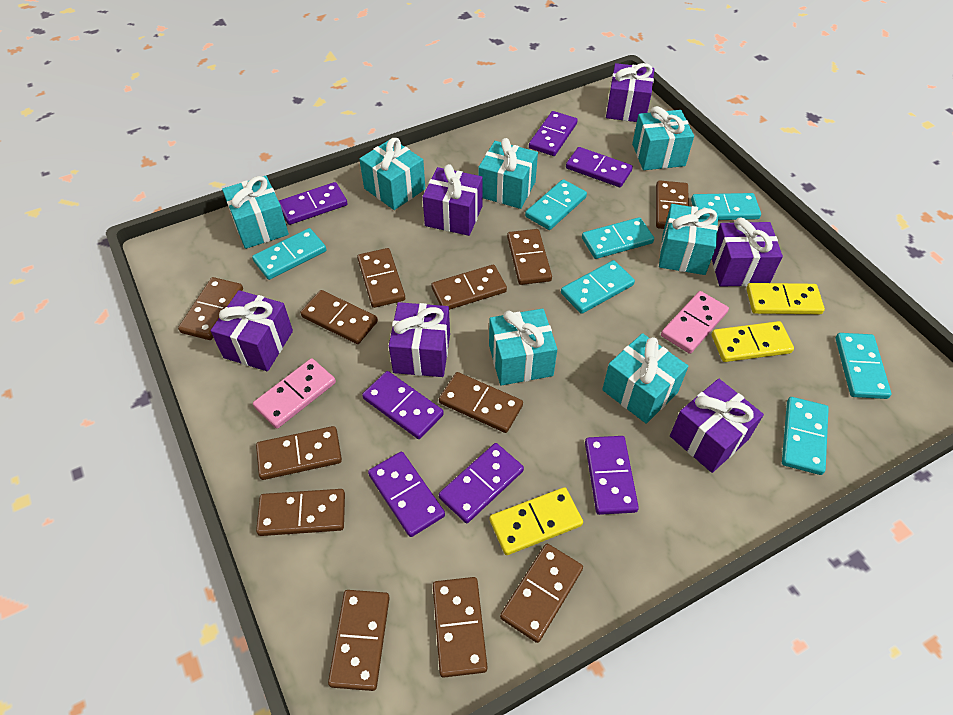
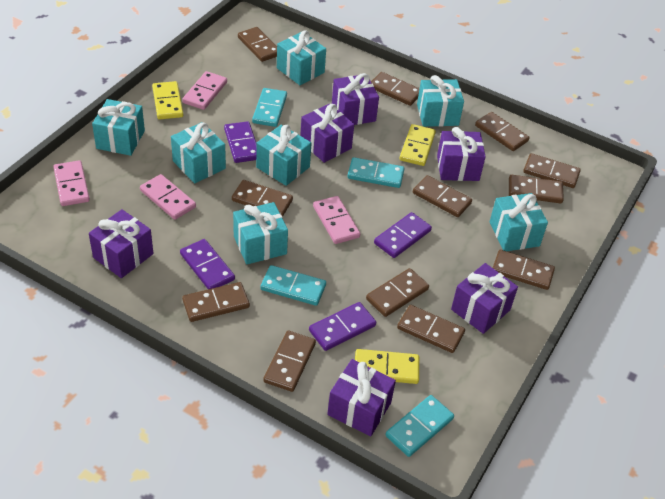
pink domino: [253,358,336,429] [661,291,729,354] = 2 -> [53,160,90,206] [140,174,196,220] [182,71,227,110] [313,196,360,244] = 4
purple domino: [279,182,348,225] [362,371,444,439] [368,452,445,537] [439,443,524,523] [529,111,577,156] [566,147,633,187] [585,436,639,515] = 7 -> [180,239,235,289] [224,121,256,163] [309,302,376,351] [374,212,432,258] = 4
turquoise domino: [252,228,326,280] [525,179,587,230] [561,260,635,314] [582,217,654,259] [691,193,761,220] [782,397,829,475] [835,333,891,399] = 7 -> [252,88,287,127] [260,265,326,306] [347,157,404,188] [385,395,454,457] = 4

